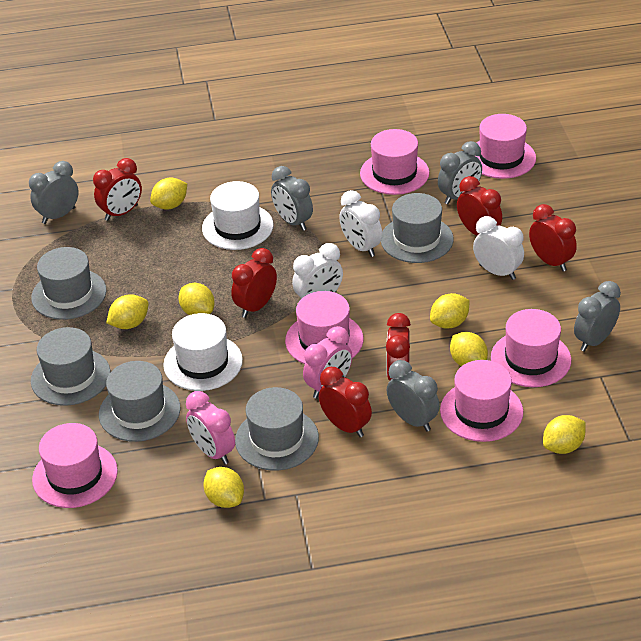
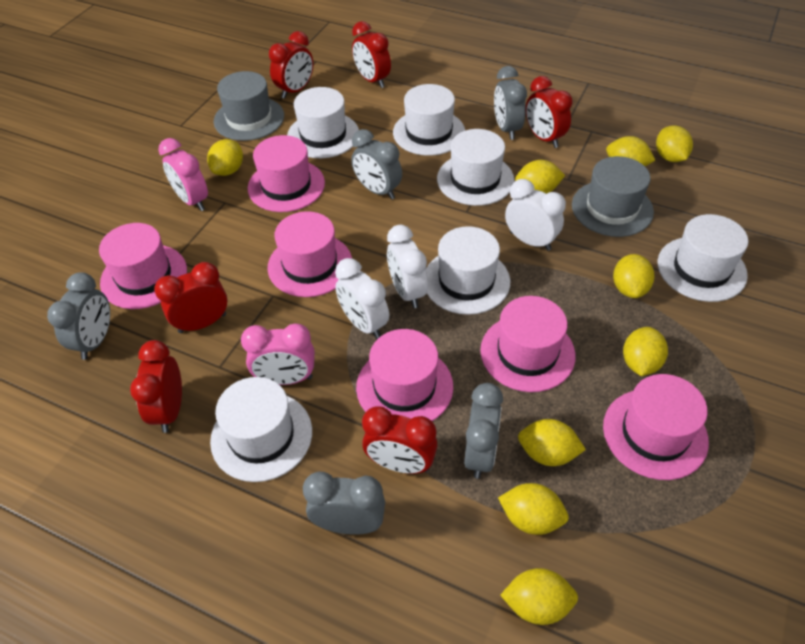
grey hat: [31,247,107,320] [31,327,110,406] [99,361,180,442] [235,387,319,471] [381,193,454,263] = 5 -> [214,71,284,141] [572,156,654,237] = 2
white hat: [163,313,243,391] [202,181,274,250] = 2 -> [210,377,312,482] [287,87,359,158] [393,84,465,156] [426,226,510,315] [437,129,514,206] [658,214,748,302] = 6
yellow lemon: [106,294,149,329] [150,178,187,210] [178,283,215,315] [203,467,244,508] [430,293,470,329] [450,332,488,366] [543,415,586,454] = 7 -> [207,139,243,176] [498,483,569,535] [500,568,578,625] [515,160,565,194] [518,419,586,466] [606,136,655,166] [613,254,655,298] [623,327,668,376] [656,125,693,162] = 9

